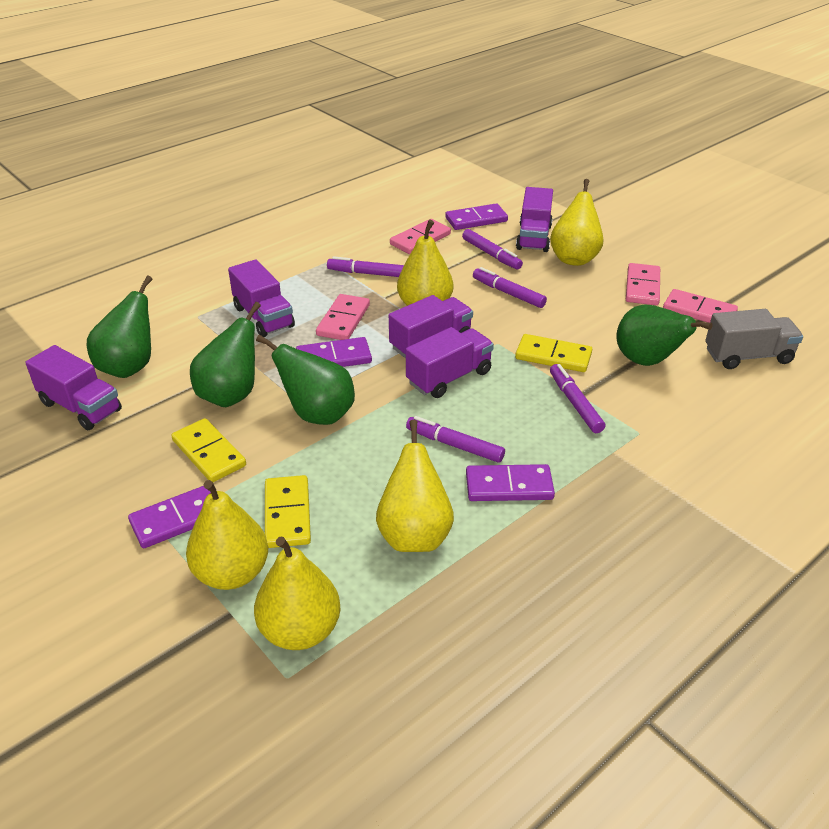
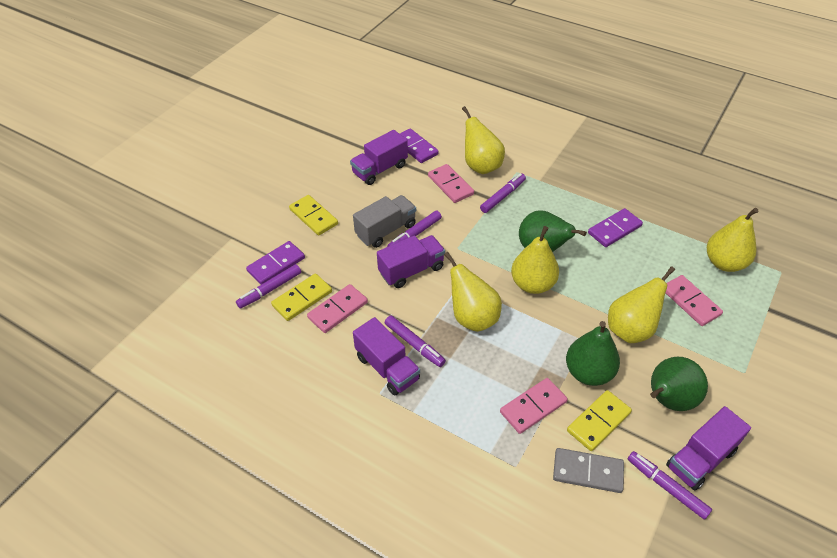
green pear: [87,275,153,378] [190,302,261,407] [256,335,355,425] [616,305,713,366] = 4 -> [519,210,587,252] [566,321,620,386] [650,357,708,411] = 3
grey domino: none = 0 -> [553,448,624,493] = 1
purple domino: [128,486,211,548] [296,337,372,367] [445,203,508,230] [466,464,555,501] = 4 -> [246,241,305,285] [400,129,439,163] [588,208,643,247] = 3
purple truck: [25,345,122,430] [228,259,295,337] [389,295,473,359] [406,327,494,398] [516,187,553,252] = 5 -> [350,130,408,185] [353,317,420,396] [377,235,445,288] [666,406,751,490] = 4

